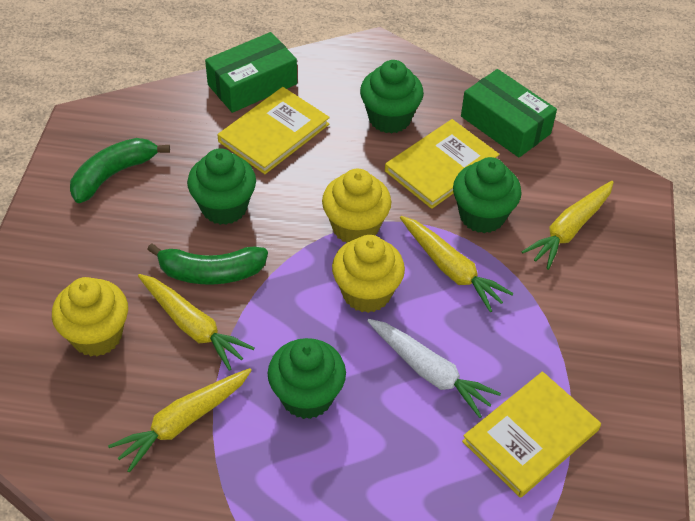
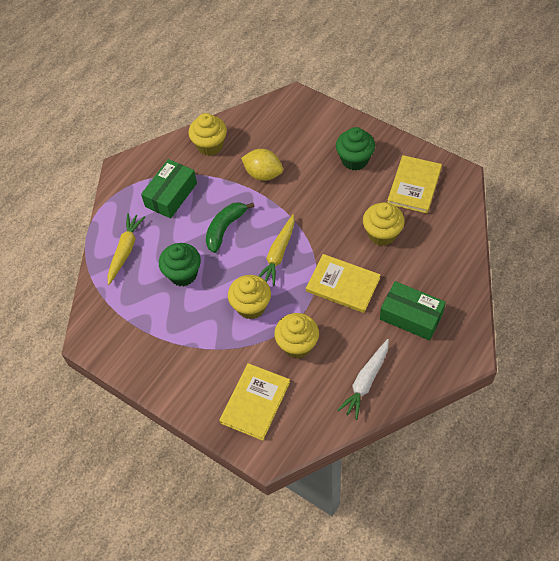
green banana: [70,138,170,203] [147,243,268,285] = 2 -> [206,202,255,253] = 1
green cupcake: [187,148,256,225] [268,338,346,419] [360,60,424,134] [453,157,522,233] = 4 -> [159,243,201,286] [336,127,375,171] = 2
yellow carrot: [108,368,252,473] [138,274,255,371] [400,216,514,312] [522,181,614,270] = 4 -> [108,213,145,285] [259,215,295,286] = 2
yellow cupcake: [52,277,128,357] [322,169,391,243] [332,235,405,313] = 3 -> [188,113,227,156] [228,275,271,319] [274,313,319,358] [363,202,405,246] = 4
yellow lemon: none = 0 -> [241,149,283,181] = 1

